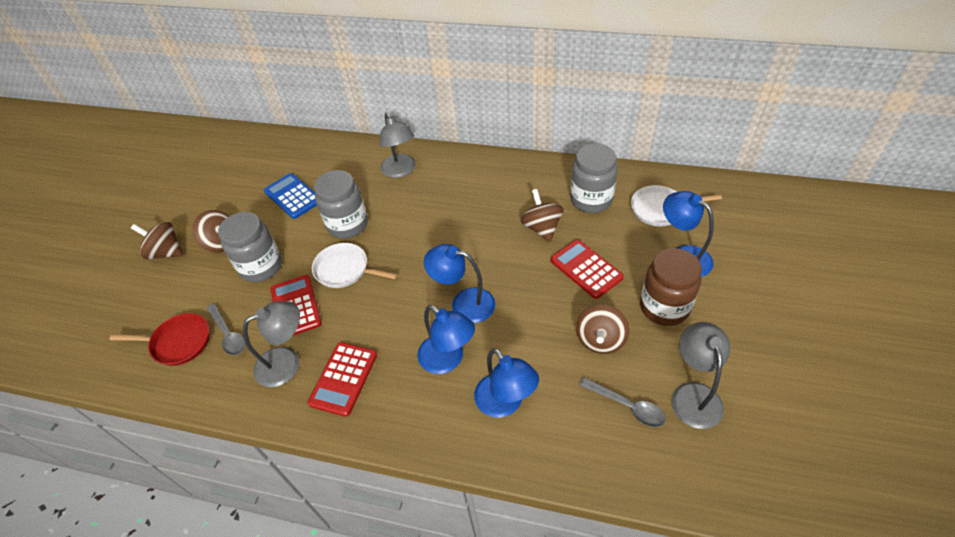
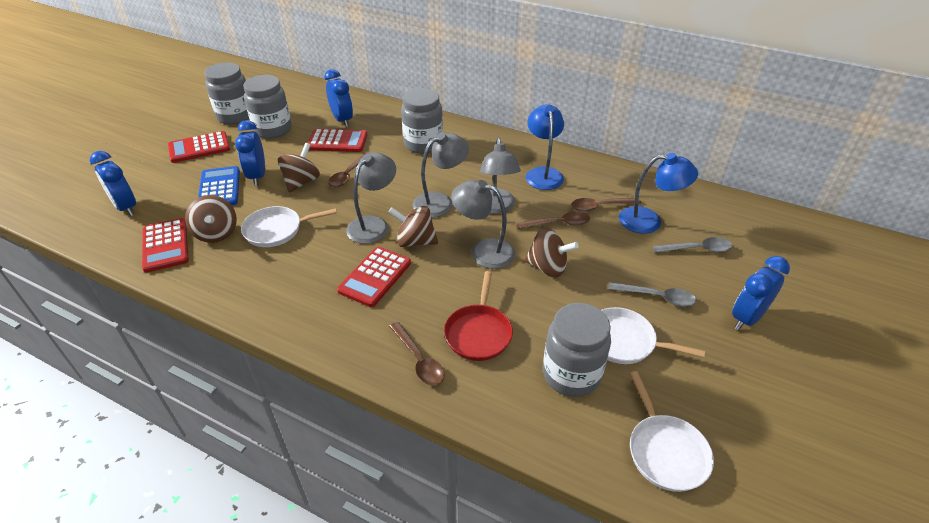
blue clock: none = 0 -> [90,151,136,216] [235,120,265,186] [324,69,353,127] [732,256,790,330] = 4
blue lamp: [417,305,475,374] [424,244,495,323] [474,348,539,418] [663,191,714,277] = 4 -> [526,104,564,190] [619,153,698,233] = 2
brown jar: [640,248,702,326] = 1 -> none = 0
brown spoon: none = 0 -> [328,152,369,187] [389,322,445,386] [516,211,590,229] [571,198,641,212] = 4
grey jar: [218,212,282,282] [314,170,368,239] [570,144,618,213] = 3 -> [204,62,249,125] [243,75,292,139] [401,88,443,154] [543,303,611,397] = 4
grey lamp: [243,301,300,387] [380,113,415,178] [671,322,730,429] = 3 -> [346,152,396,244] [413,133,469,218] [451,180,515,269] [480,138,521,214] = 4
red calculator: [270,275,322,336] [308,342,377,417] [551,239,624,299] = 3 -> [142,218,189,273] [168,131,230,163] [308,129,367,152] [337,247,411,307] = 4
white pan: [312,243,398,288] [631,185,722,226] = 2 -> [241,206,337,247] [601,307,705,364] [630,371,714,492] = 3

